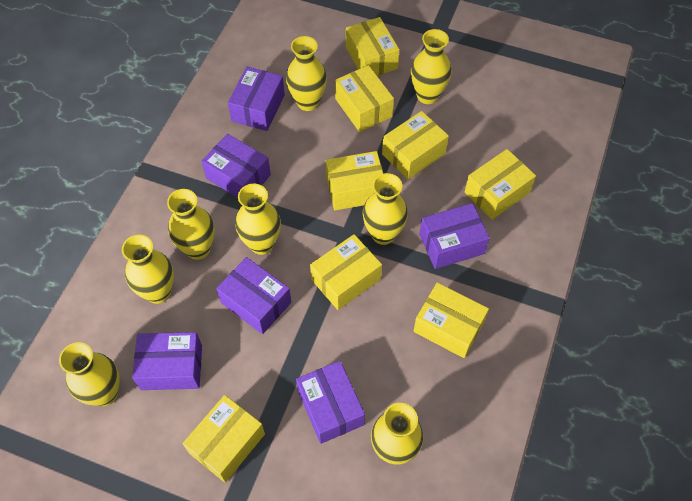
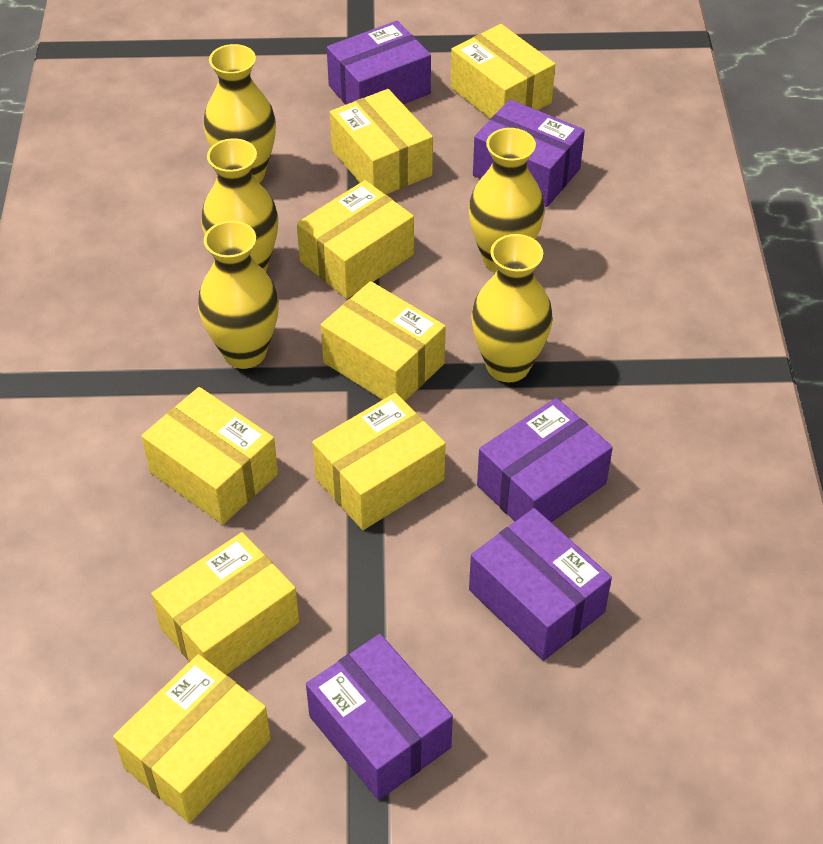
purple box: [132,332,202,390] [201,134,271,198] [216,257,291,334] [228,67,285,131] [296,361,365,444] [419,203,490,269] = 6 -> [306,634,453,800] [327,21,431,105] [469,508,612,661] [473,99,585,207] [477,398,613,522] = 5
yellow vase: [59,342,120,406] [122,235,174,304] [167,189,215,260] [235,184,281,255] [286,36,327,111] [363,173,408,245] [371,403,423,464] [411,29,451,104] = 8 -> [198,221,279,369] [201,138,278,272] [204,44,276,183] [469,128,545,272] [471,234,553,382] = 5

